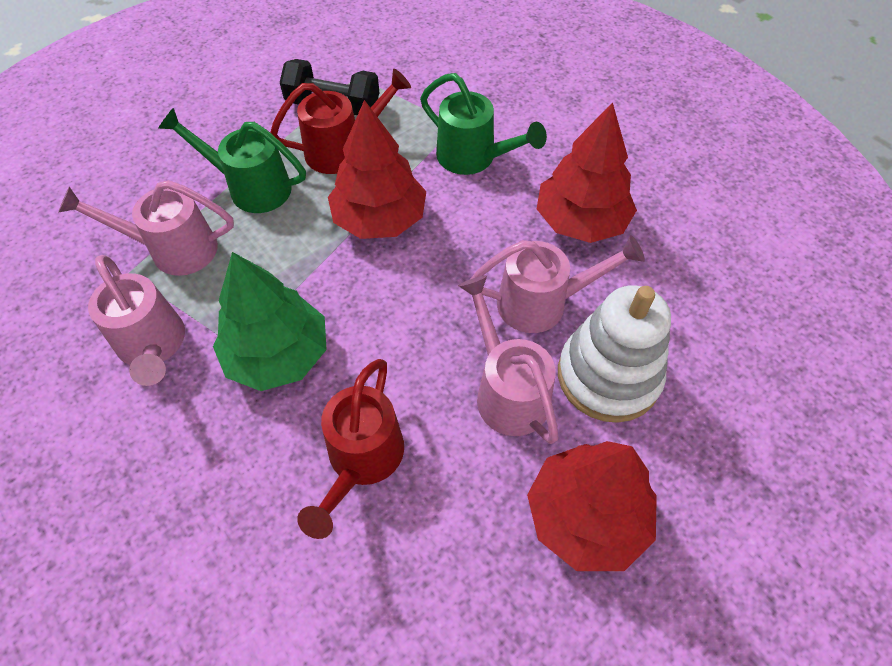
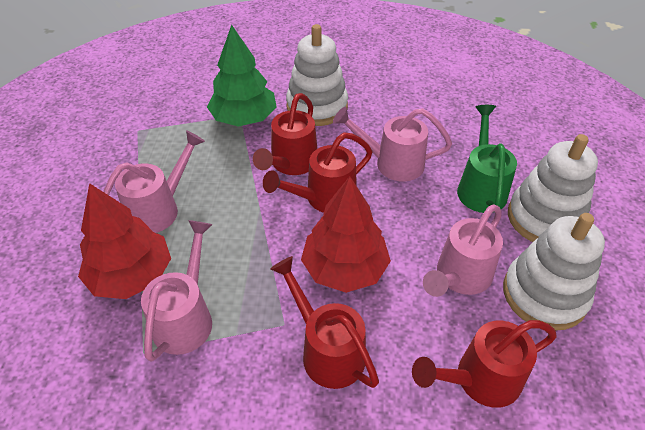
black dumbbell: [280,59,380,115] = 1 -> none = 0
green watering can: [158,108,306,213] [420,73,547,175] = 2 -> [457,105,517,213] = 1
red tree: [328,100,426,239] [527,441,657,571] [537,102,637,243] = 3 -> [78,183,171,299] [301,176,391,293] = 2
red watering can: [270,69,411,174] [297,359,404,539] = 2 -> [253,93,317,175] [263,132,372,213] [270,256,379,389] [412,320,557,408] = 4
white stacking toy: [558,285,671,423] = 1 -> [286,24,348,126] [503,213,605,330] [508,134,598,242] = 3

